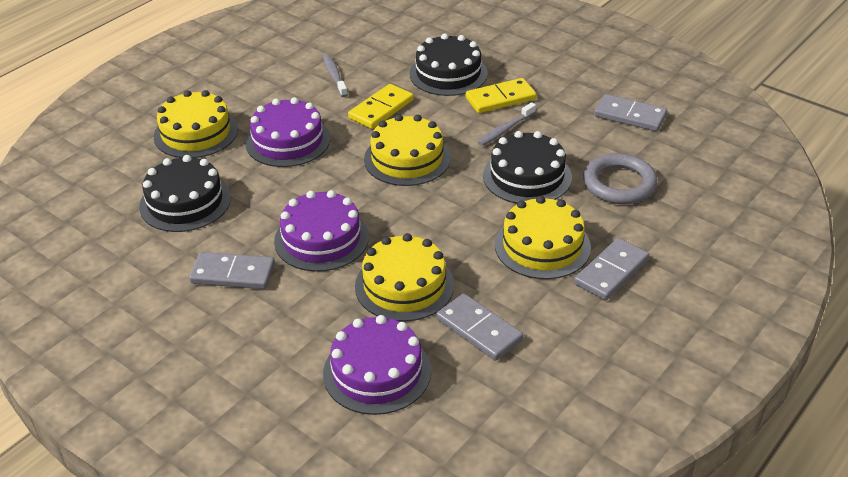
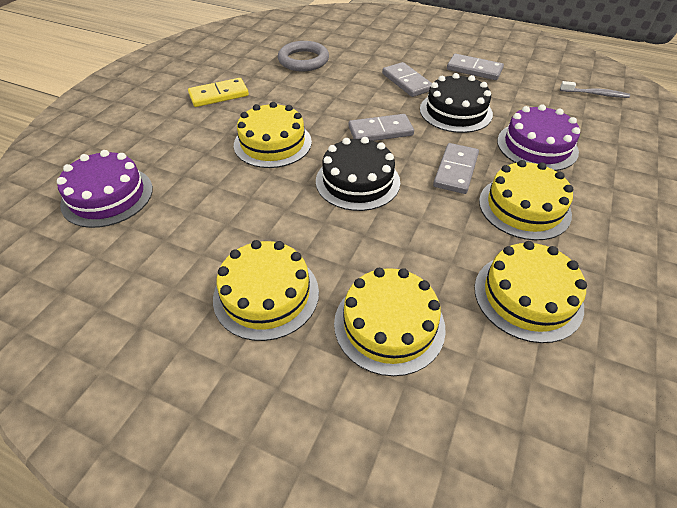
black cake: [139,155,231,232] [410,33,488,96] [483,131,572,204] = 3 -> [316,137,400,211] [420,73,493,133] = 2
grey toothbrush: [323,55,348,97] [478,102,536,146] = 2 -> [560,81,630,98] = 1
purple cake: [246,97,330,167] [274,190,369,272] [323,315,431,415] = 3 -> [57,150,153,228] [497,104,580,171] = 2
yellow cake: [154,90,238,158] [355,233,454,322] [364,114,451,186] [495,196,591,279] = 4 -> [213,240,319,341] [234,102,312,168] [334,268,446,376] [474,241,587,343] [479,160,573,240] = 5
yellow domino: [348,84,414,129] [466,78,537,113] = 2 -> [188,78,249,107] = 1

